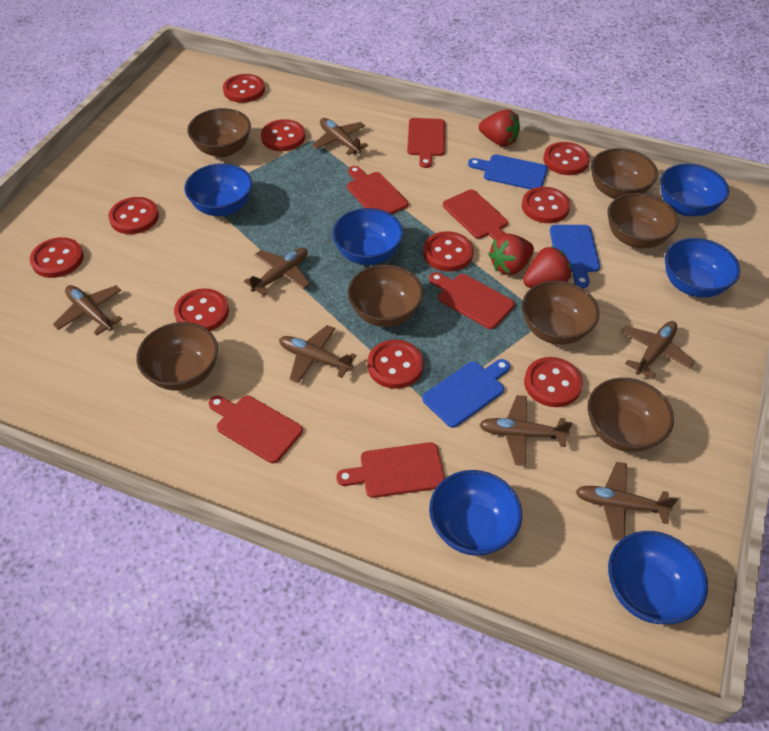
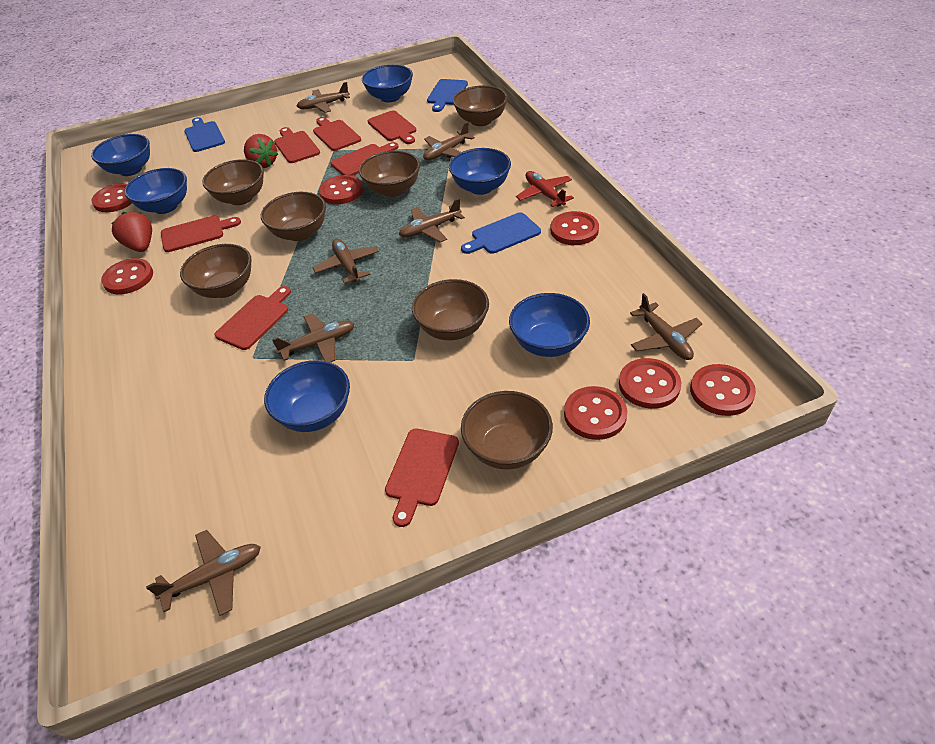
red button: [30,237,84,278] [108,197,159,234] [174,288,229,331] [223,74,265,103] [261,119,305,151] [367,340,424,389] [423,231,473,271] [522,187,570,223] [524,357,583,407] [543,142,590,175] = 10 -> [91,183,132,212] [101,258,153,294] [319,175,363,204] [550,211,599,245] [564,386,627,440] [619,358,681,409] [690,364,756,416] = 7
red cutting board: [208,395,303,463] [336,442,445,498] [347,166,408,214] [407,118,445,168] [429,272,515,329] [443,190,508,240] = 6 -> [161,215,241,252] [214,286,291,350] [274,127,320,163] [313,117,361,151] [331,142,399,176] [368,111,416,144] [385,428,459,527] = 7
red plane: none = 0 -> [516,171,574,207] = 1
red strawberry: [479,109,520,147] [488,233,534,275] [523,246,571,288] = 3 -> [111,212,152,252] [244,134,278,168] = 2

